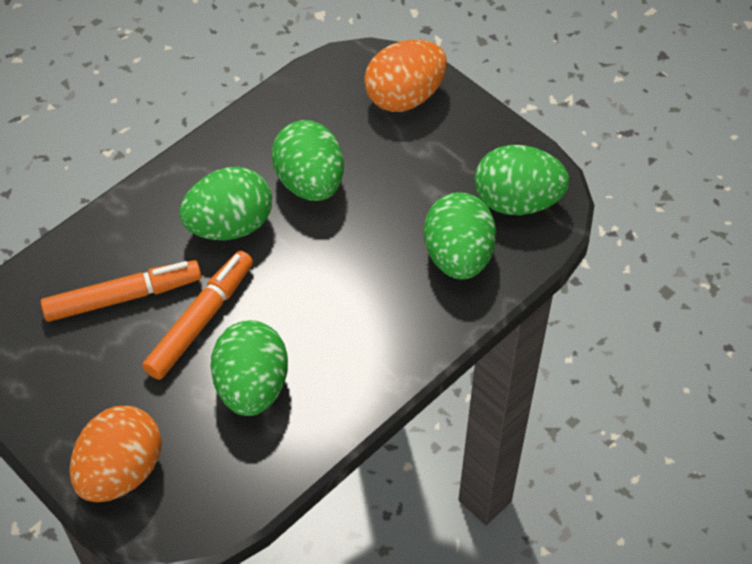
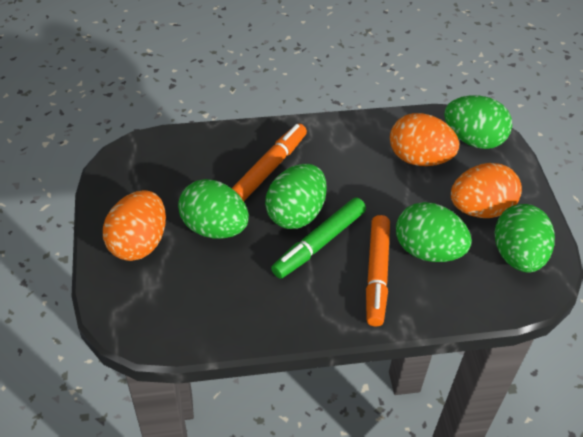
green marker: none = 0 -> [271,197,366,279] = 1
orange egg: [69,406,162,502] [364,39,447,112] = 2 -> [103,190,166,261] [390,113,459,166] [451,163,522,218] = 3

